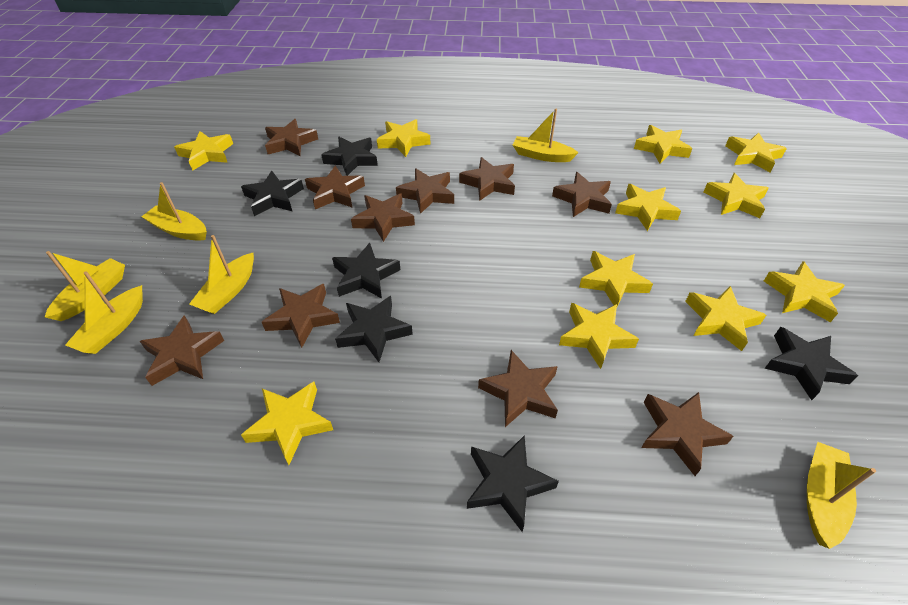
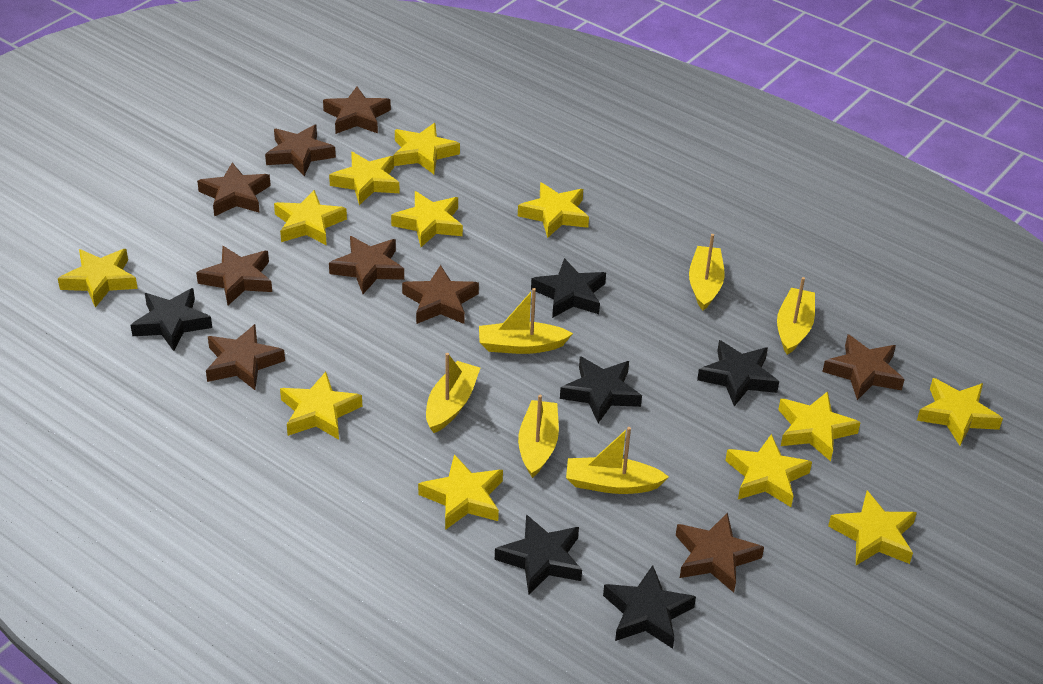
brown star: [140,315,224,386] [262,284,340,348] [265,119,318,156] [305,165,365,209] [351,194,415,242] [396,168,454,214] [459,157,515,201] [478,350,558,427] [552,172,612,217] [641,392,734,476] = 10 -> [196,246,272,305] [197,163,271,217] [206,324,285,390] [265,125,336,176] [323,87,391,134] [329,236,404,294] [402,265,479,324] [676,513,764,593] [822,335,905,400] = 9
yellow star: [174,131,233,171] [241,382,333,465] [377,119,430,157] [559,303,639,369] [579,251,653,307] [615,184,681,231] [634,125,692,164] [685,286,766,351] [704,173,769,218] [725,133,787,172] [764,261,845,322] = 11 -> [58,249,138,307] [274,190,347,245] [280,372,362,440] [329,152,400,205] [391,191,463,247] [393,123,460,174] [418,454,503,530] [518,182,589,238] [725,434,812,507] [778,391,861,461] [828,491,917,565] [917,378,1003,446] = 12

